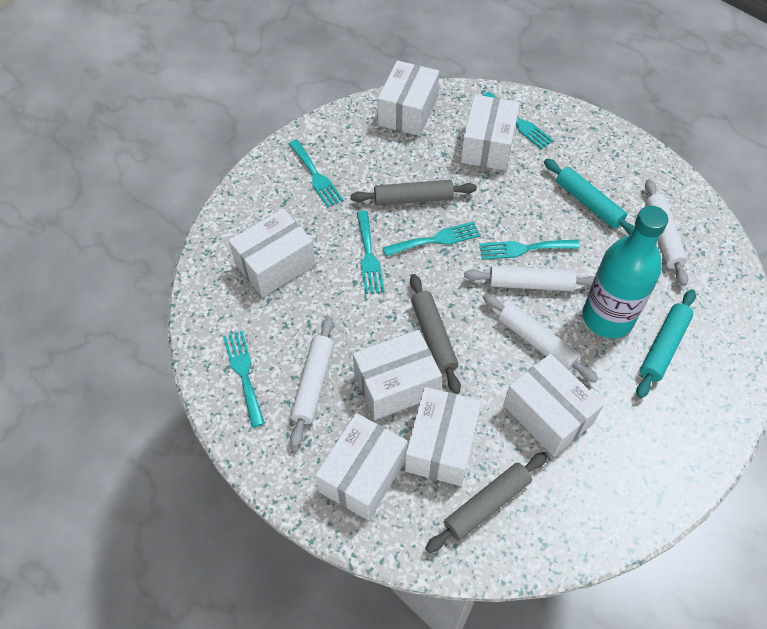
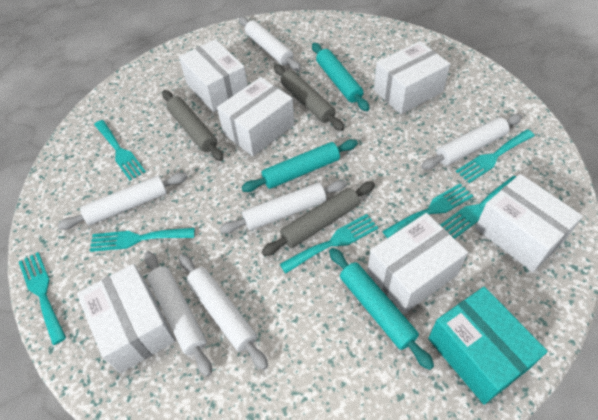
turquoise bottle: [582,206,668,338] = 1 -> none = 0
turquoise box: none = 0 -> [428,287,548,405] = 1
turquoise fork: [223,331,265,427] [289,140,344,208] [357,211,385,294] [383,221,480,256] [479,240,580,260] [483,92,554,149] = 6 -> [19,252,66,345] [90,228,195,252] [94,120,146,180] [280,214,378,274] [382,183,473,238] [440,176,516,239] [456,129,535,183] = 7
turquoise rolling pin: [544,158,635,235] [636,289,696,398] = 2 -> [241,139,358,192] [312,43,369,111] [329,248,434,370] = 3
white box: [229,209,316,297] [315,413,408,521] [353,330,442,420] [378,60,439,136] [405,387,481,486] [461,95,520,171] [504,353,604,457] = 7 -> [77,264,176,373] [179,39,248,112] [217,77,295,156] [367,213,468,314] [374,41,450,114] [475,174,583,272] = 6
white rolling pin: [290,316,334,447] [464,266,595,291] [483,293,598,383] [645,179,688,286] = 4 -> [57,172,187,230] [144,251,212,376] [179,254,268,370] [219,180,347,234] [239,17,301,71] [421,114,522,170] = 6

